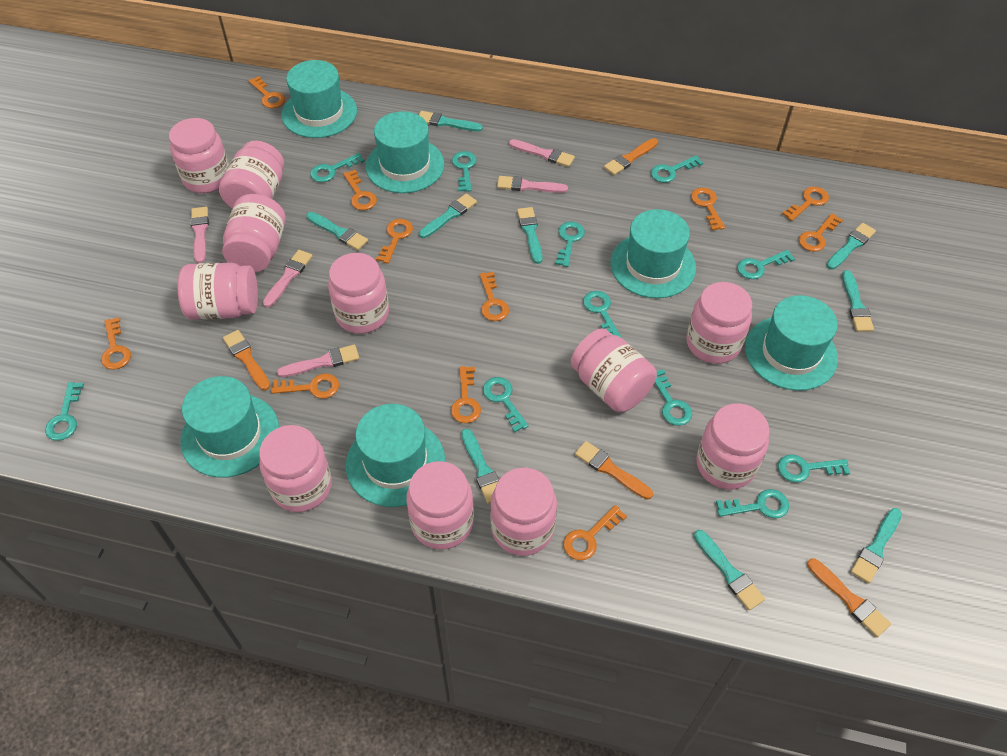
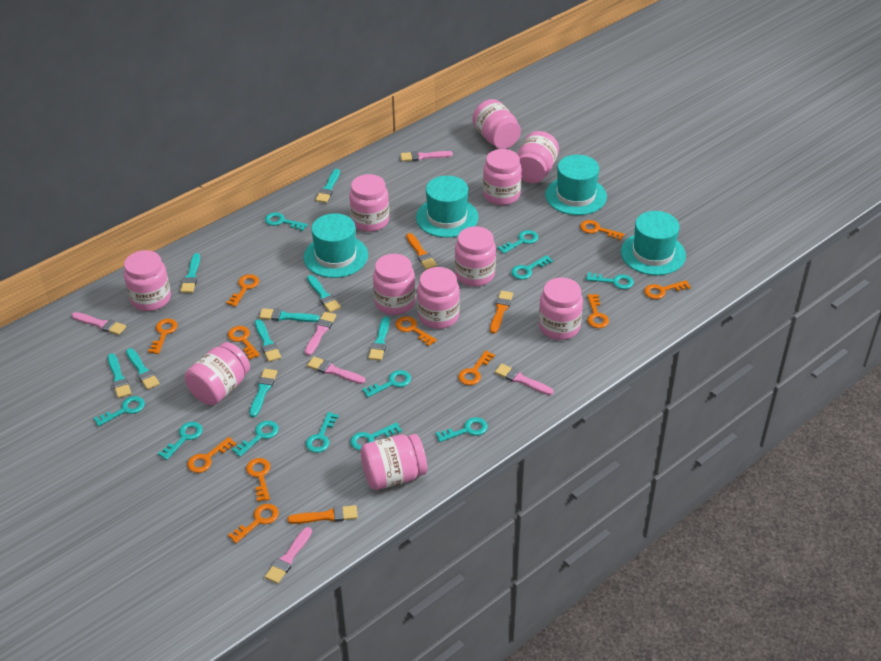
orange brush: [223,330,270,391] [575,441,653,500] [604,138,658,175] [807,558,891,637] = 4 -> [287,505,358,524] [406,233,437,270] [490,291,513,334] = 3
pink brush: [190,207,209,263] [263,250,312,308] [277,345,359,377] [497,176,568,193] [509,139,575,167] = 5 -> [72,312,126,335] [265,527,312,584] [305,312,336,356] [307,357,365,384] [400,151,453,161] [495,364,554,395] = 6
turquoise hat: [180,376,279,478] [281,60,357,138] [346,404,445,507] [366,111,444,193] [610,209,696,298] [745,295,838,391] = 6 -> [303,213,368,278] [416,176,478,238] [545,155,607,215] [621,211,686,275] = 4

